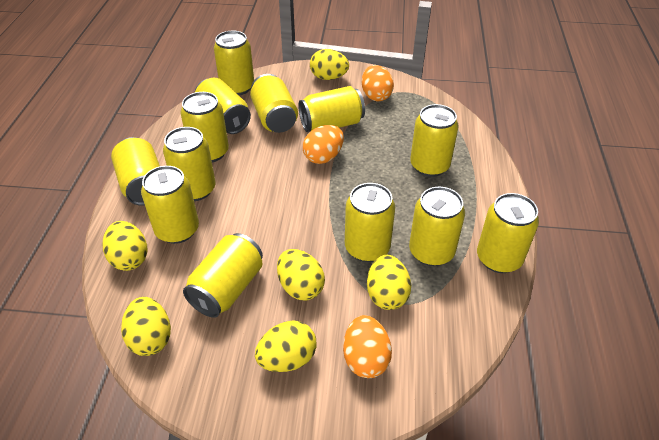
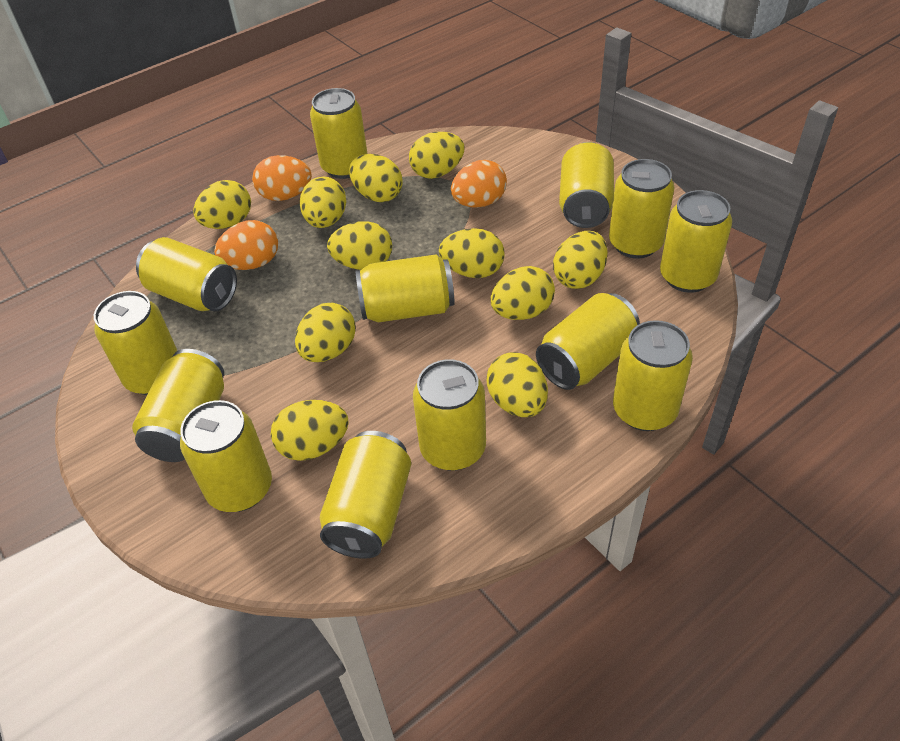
yellow egg: [103,221,147,271] [121,297,171,356] [255,320,317,372] [277,249,325,300] [310,49,349,80] [367,255,411,310] = 6 -> [193,180,251,229] [271,400,349,461] [295,303,356,362] [300,177,346,228] [327,221,392,270] [349,154,403,202] [409,132,465,179] [439,228,505,278] [487,352,548,417] [491,266,555,320] [553,231,608,289] = 11

